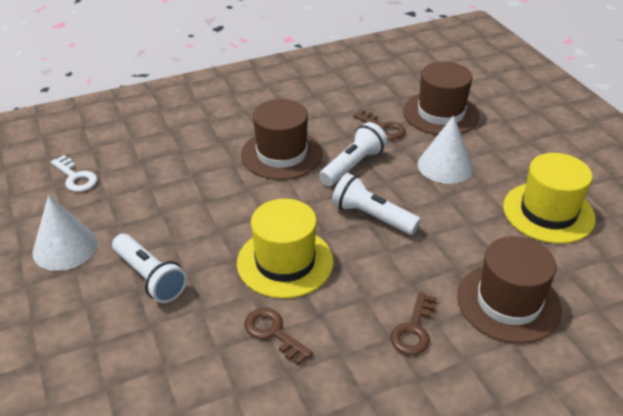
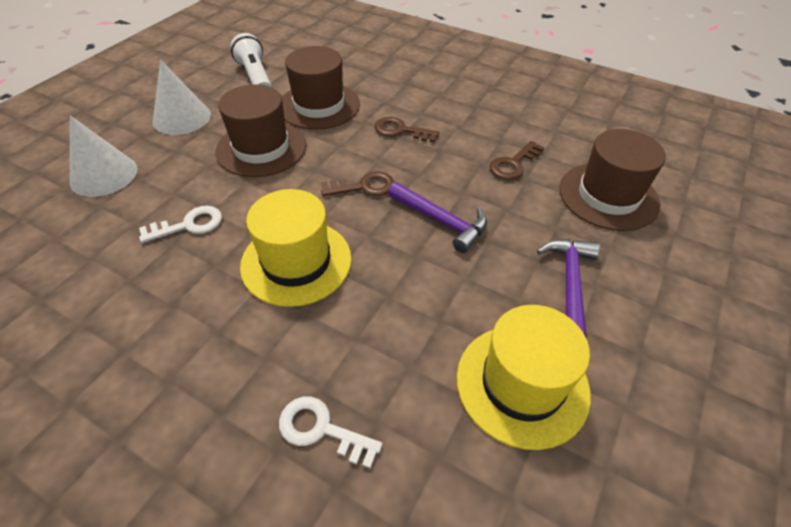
purple hammer: none = 0 -> [388,182,487,253] [537,239,600,338] = 2
white flashlight: [112,234,187,303] [319,122,388,186] [332,173,421,235] = 3 -> [231,33,272,87] = 1
white key: [51,155,97,192] = 1 -> [139,206,222,243] [279,397,383,469] = 2

